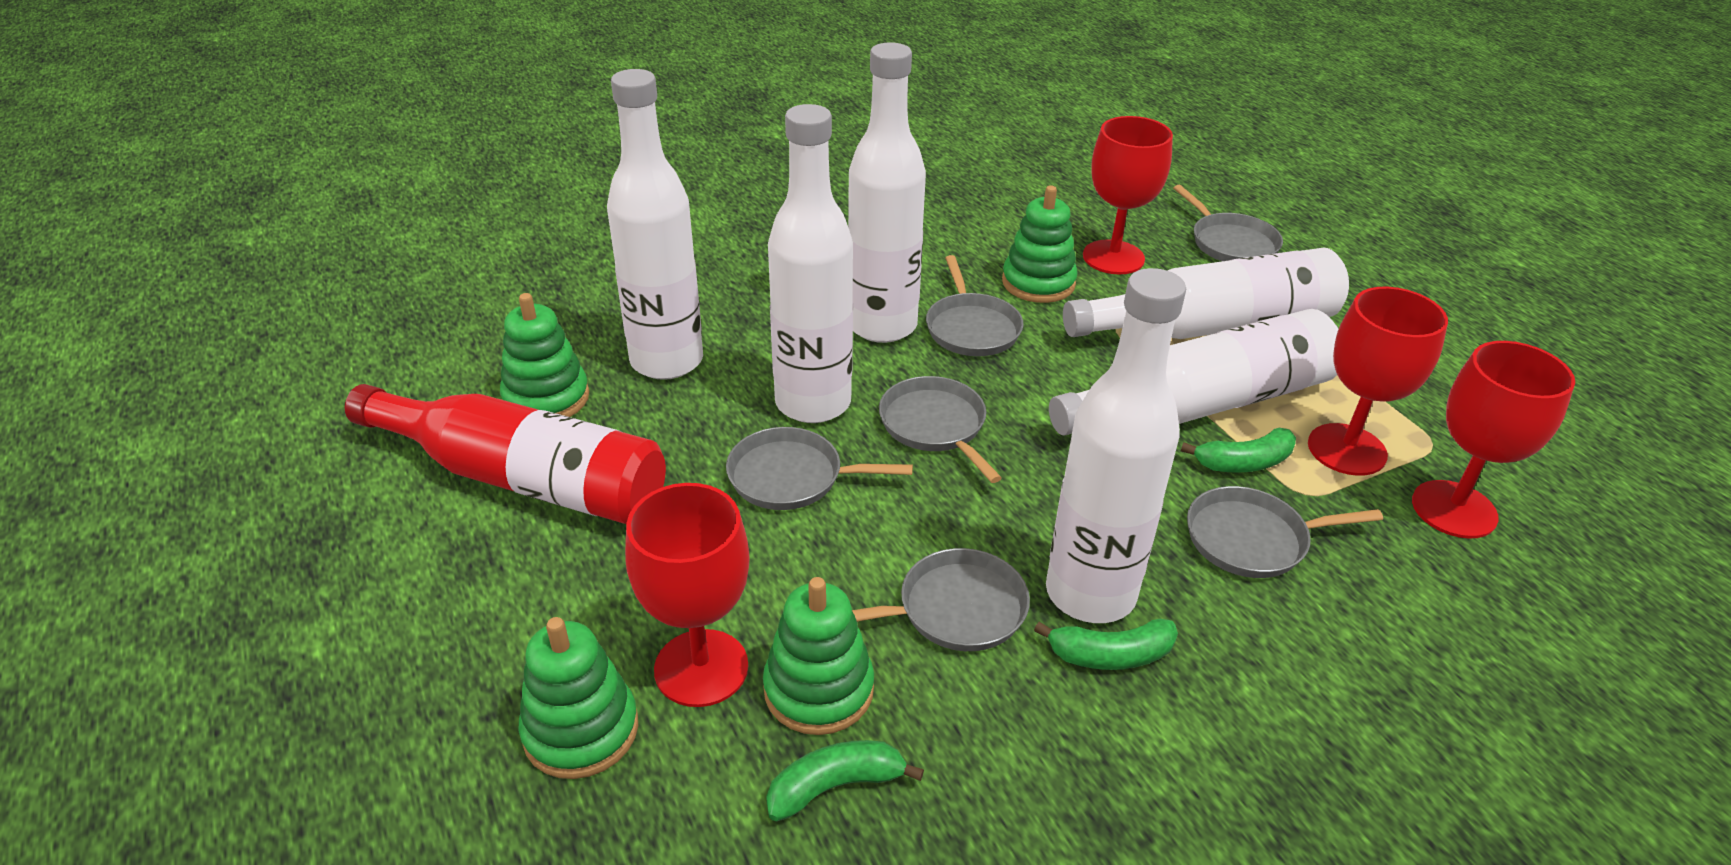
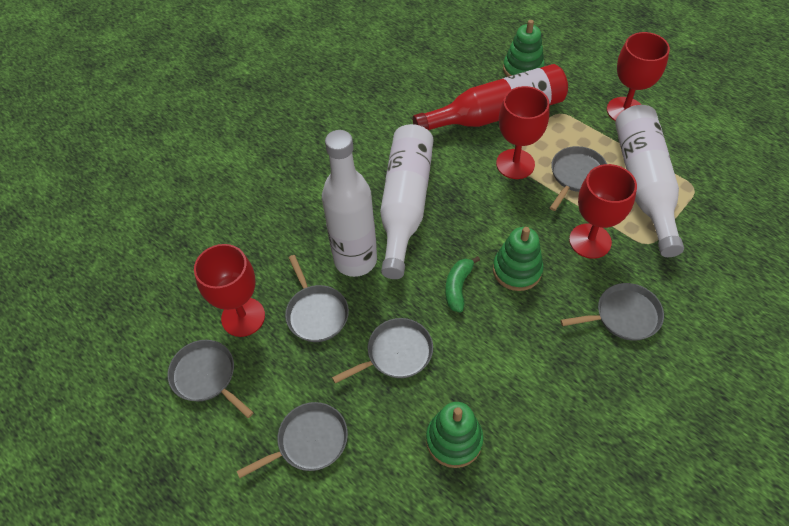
green banana: [766,740,924,821] [1034,619,1178,670] [1181,428,1296,473] = 3 -> [445,256,480,312] = 1
green stacking toy: [500,293,589,417] [519,617,638,779] [763,577,874,735] [1002,185,1078,303] = 4 -> [426,402,483,468] [493,227,544,291] [503,20,544,77] = 3
white bottle: [607,69,703,380] [768,104,853,423] [848,42,926,343] [1046,268,1186,623] [1049,309,1338,436] [1063,248,1349,339] = 6 -> [322,130,377,277] [380,124,433,279] [615,105,684,257] = 3

